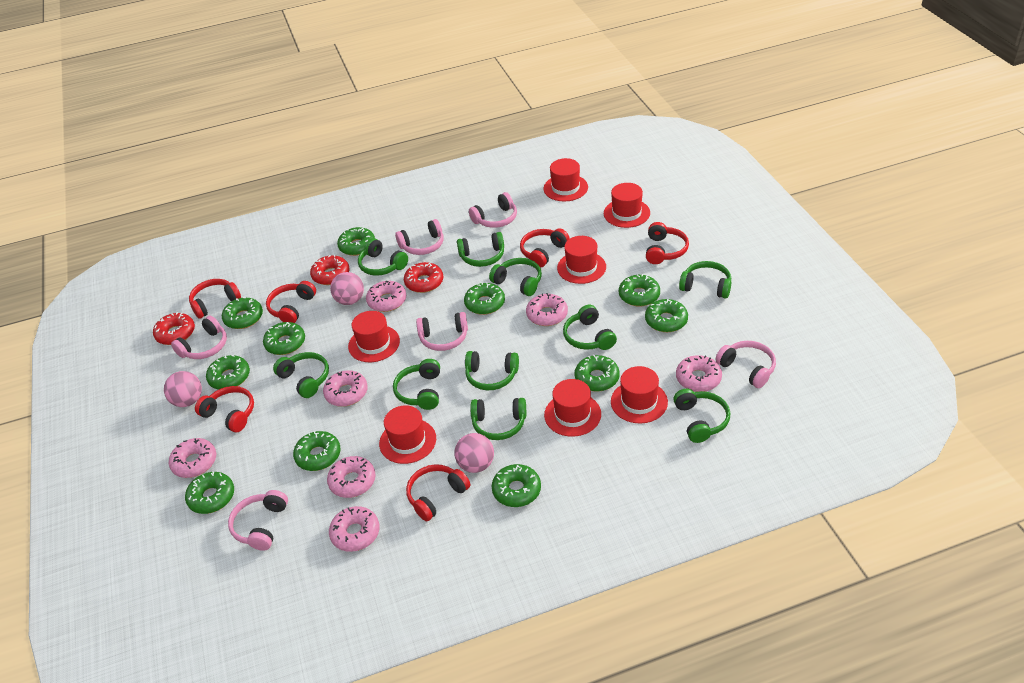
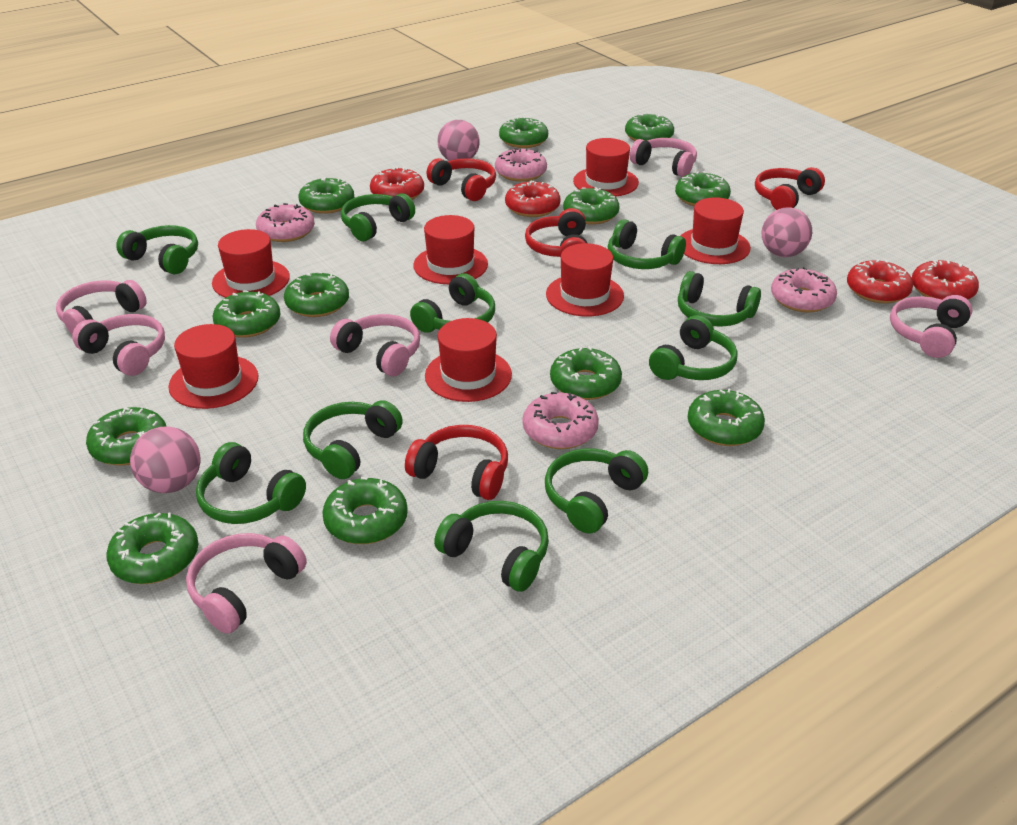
green donut: [185,472,234,514] [206,355,250,390] [222,297,263,329] [263,322,305,355] [293,431,341,471] [337,227,375,256] [464,282,505,315] [492,464,541,507] [574,355,620,392] [619,274,660,307] [645,299,688,332] = 11 -> [86,407,167,466] [106,512,198,584] [213,290,281,338] [284,271,349,317] [299,177,354,214] [322,477,408,544] [499,116,548,148] [550,346,622,400] [563,187,620,225] [625,113,674,141] [675,171,731,206] [688,388,765,446] = 12
pink donut: [169,438,216,478] [323,370,368,407] [327,456,376,498] [329,506,380,552] [366,281,406,312] [526,293,568,326] [676,355,722,392] = 7 -> [256,203,315,242] [495,148,547,182] [523,392,599,449] [771,267,837,313] = 4
red donut: [153,312,195,345] [310,255,350,285] [404,262,443,293] = 3 -> [370,167,424,200] [505,180,561,217] [847,259,913,303] [912,260,979,300] = 4
red headphones: [189,279,241,319] [195,386,254,432] [266,281,316,323] [406,464,470,521] [520,228,570,268] [646,222,689,264] = 6 -> [405,425,508,500] [427,158,496,201] [525,208,587,257] [755,167,825,210] = 4

